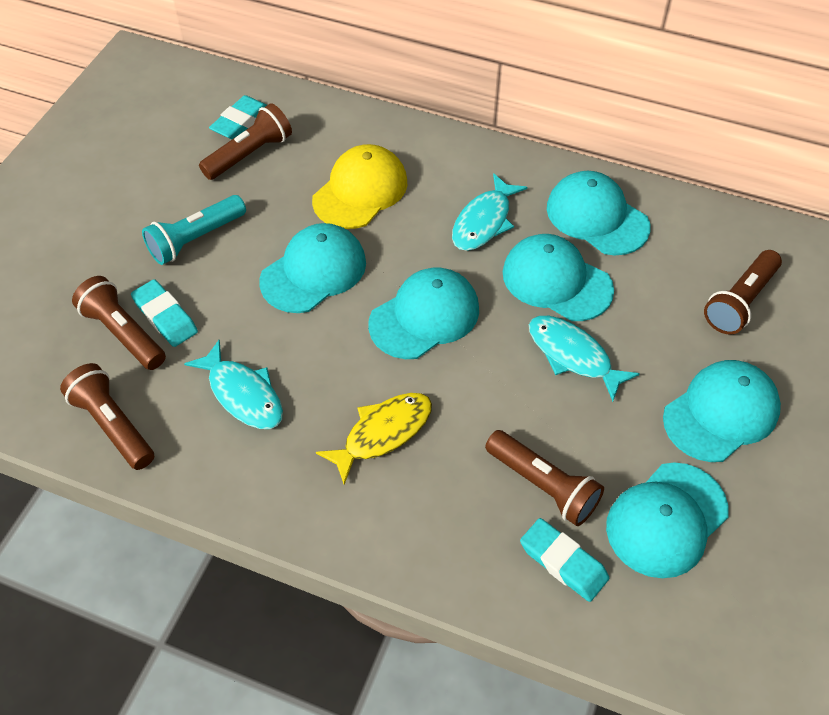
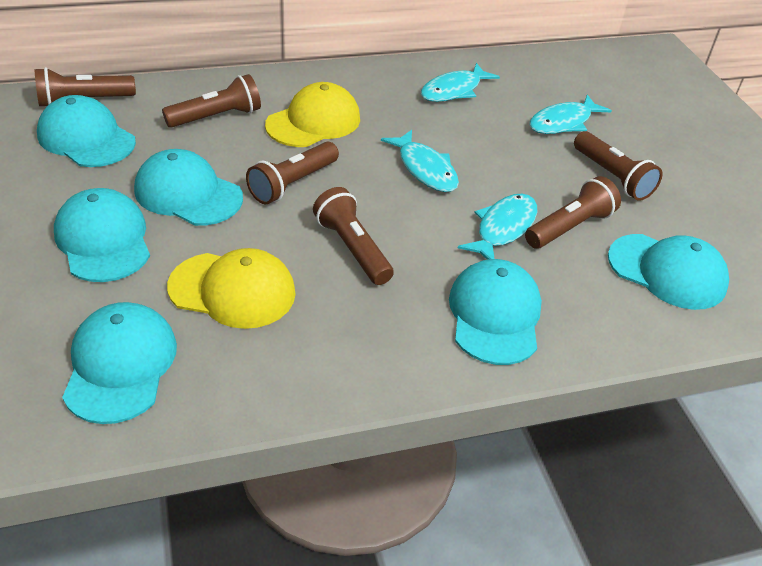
brown flashlight: [60,363,154,470] [72,276,166,370] [199,103,292,180] [485,430,604,526] [704,250,782,335] = 5 -> [35,67,136,106] [162,74,261,128] [246,142,339,204] [313,187,394,285] [525,176,621,249] [574,131,662,201] = 6
turquoise eraser: [131,279,198,347] [209,95,267,139] [520,518,609,602] = 3 -> none = 0
turquoise fish: [184,340,283,429] [452,173,527,251] [529,316,640,402] = 3 -> [381,130,459,192] [421,63,500,102] [458,194,537,260] [529,94,612,134] = 4
turquoise flashlight: [142,195,246,265] = 1 -> none = 0
yellow cap: [312,144,407,229] = 1 -> [167,248,296,329] [265,82,360,147] = 2
yellow fish: [316,393,432,485] = 1 -> none = 0

